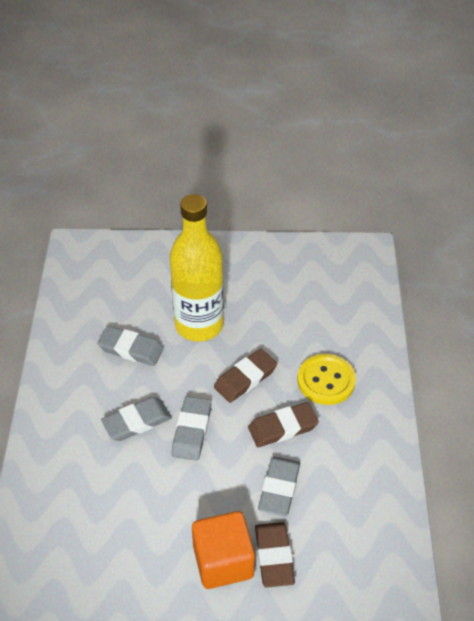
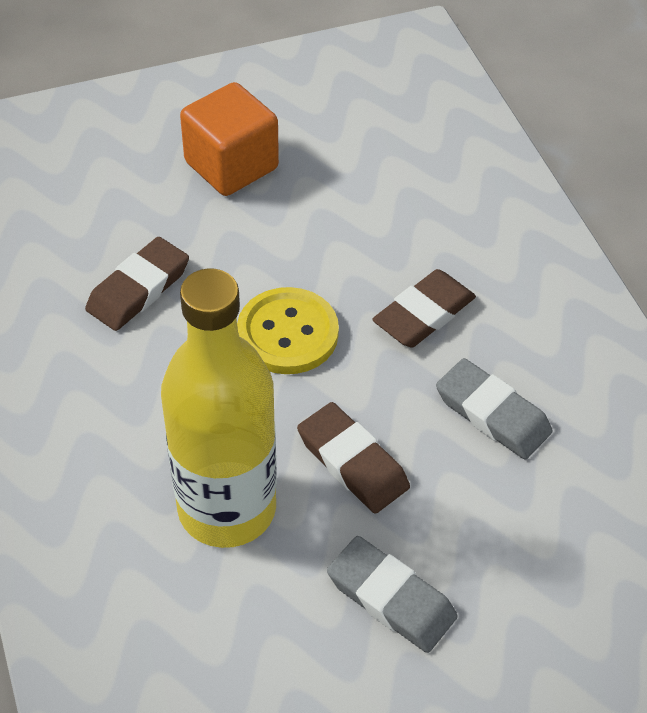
grey eraser: [97,326,164,366] [101,397,172,441] [172,396,211,461] [258,457,300,516] = 4 -> [327,536,457,653] [436,358,553,460] = 2

